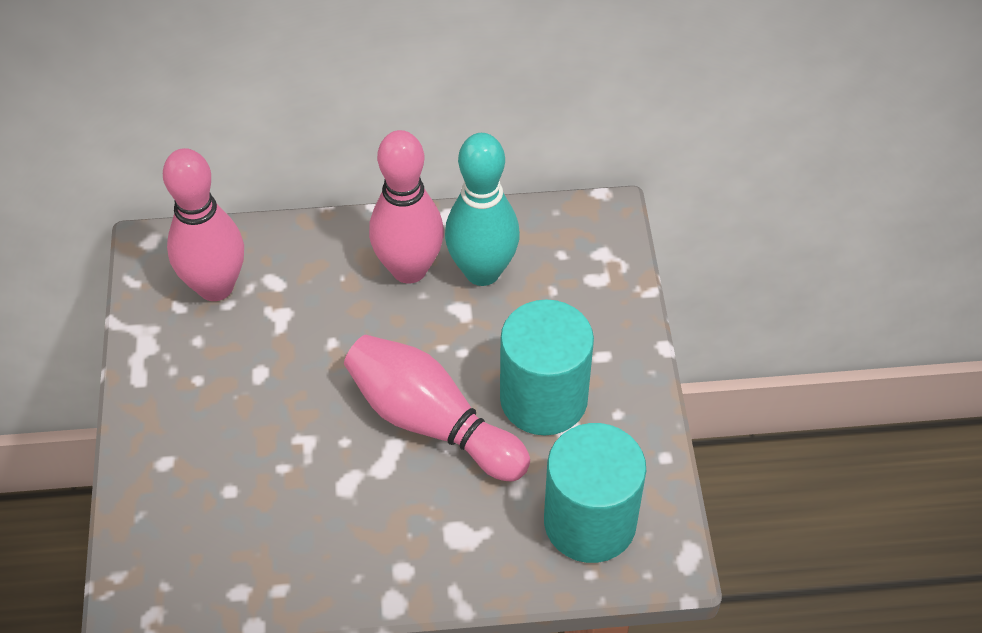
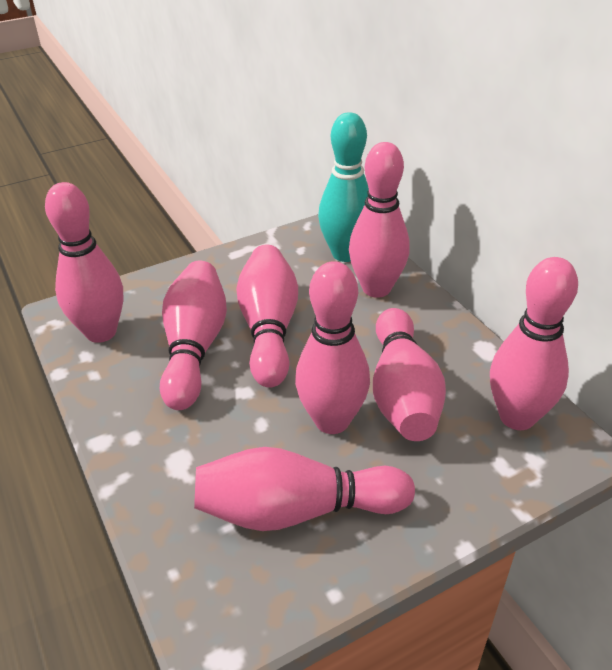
pink bowling pin: [163,148,244,301] [344,335,530,481] [369,130,444,284] = 3 -> [45,182,123,343] [160,261,227,410] [194,447,415,531] [236,245,298,388] [295,261,370,434] [349,142,410,298] [373,308,446,441] [490,257,578,430] = 8
turquoise cylinder: [500,299,594,435] [544,423,646,563] = 2 -> none = 0

